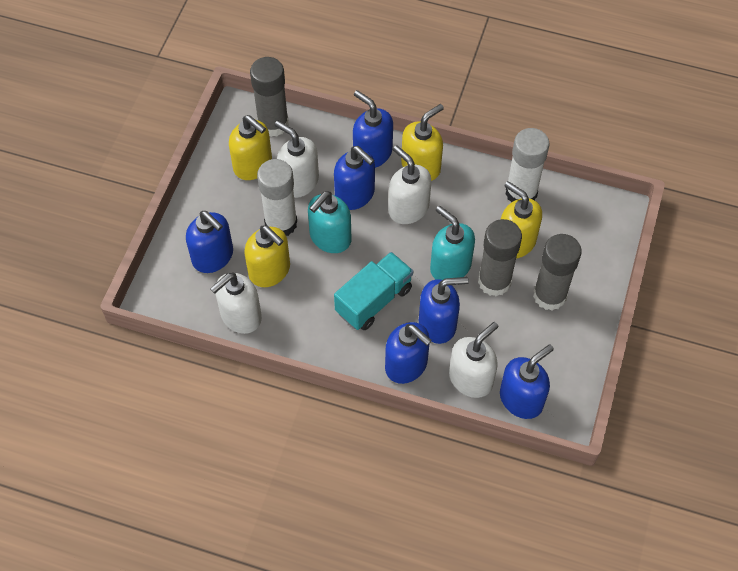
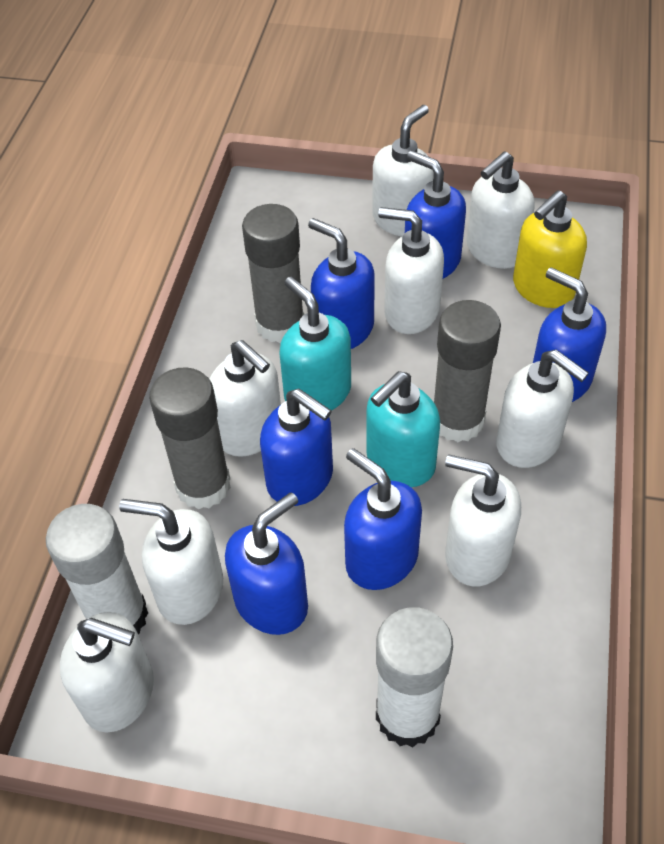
turquoise truck: [334,252,413,330] = 1 -> none = 0
white soap dispenser: [210,273,262,334] [275,121,319,198] [388,145,431,224] [449,322,498,398] = 4 -> [60,612,154,732] [119,499,223,625] [209,340,281,457] [372,105,434,236] [378,207,444,334] [445,454,521,587] [466,151,534,269] [496,350,589,468] = 8
yellow soap dispenser: [229,115,272,180] [244,225,290,287] [401,104,444,181] [501,181,542,258] = 4 -> [513,190,587,308] = 1

